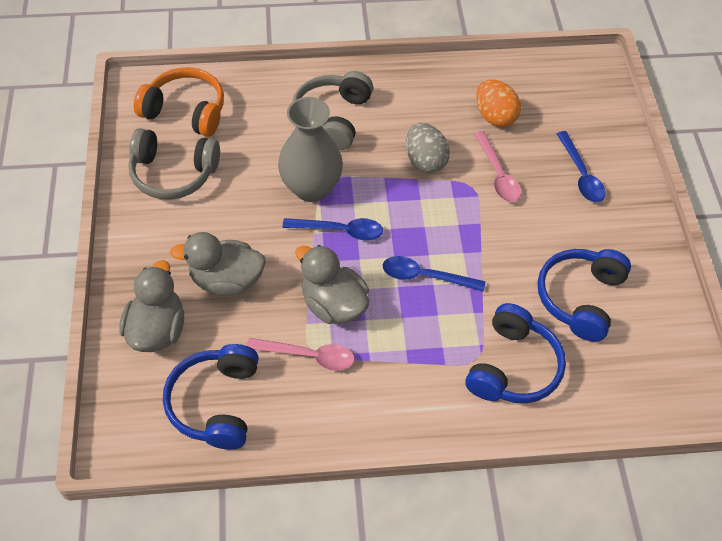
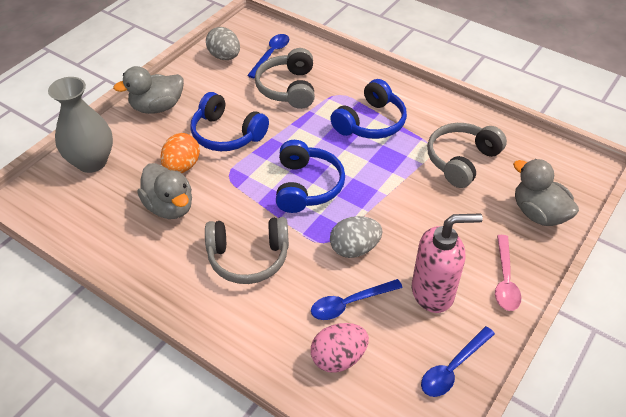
grey egg: [406,123,450,173] = 1 -> [206,27,240,60] [330,216,383,258] = 2
grey headphones: [128,128,220,200] [292,71,373,150] = 2 -> [205,217,289,284] [255,48,315,109] [427,123,507,188] = 3
orange headphones: [134,67,224,137] = 1 -> none = 0
pink egg: none = 0 -> [311,323,369,373] = 1
pink soap dispenser: none = 0 -> [412,213,483,313] = 1
pink spoon: [247,338,355,371] [474,131,521,202] = 2 -> [495,235,521,311] = 1

